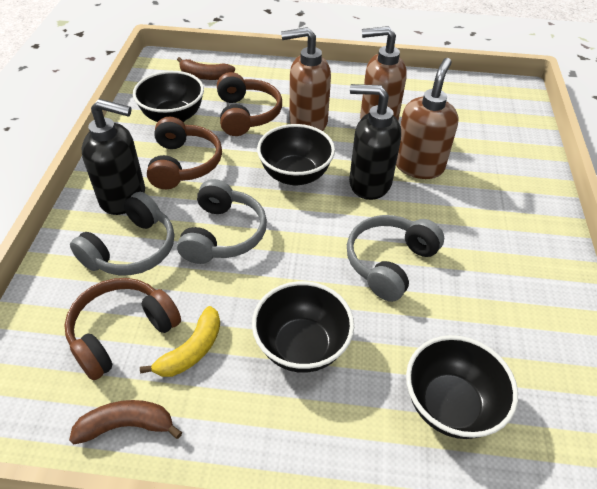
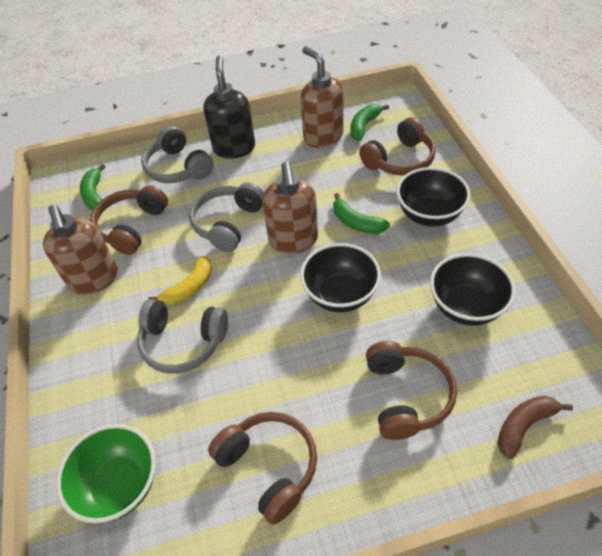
black bowl: [133,71,204,122] [252,281,354,373] [257,124,335,186] [406,335,518,439] = 4 -> [300,243,381,312] [396,167,470,227] [430,253,515,326] = 3
black soap dispenser: [81,99,145,215] [349,84,401,200] = 2 -> [203,56,255,159] = 1
brown banana: [69,400,182,444] [177,57,235,80] = 2 -> [498,396,573,459] = 1
brown headphones: [64,278,181,380] [147,117,222,189] [217,72,282,136] = 3 -> [90,185,168,255] [208,412,317,524] [359,117,436,176] [366,341,457,440] = 4
green banana: none = 0 -> [80,164,106,210] [333,193,390,234] [351,104,389,141] = 3
green bowl: none = 0 -> [56,424,156,523] = 1

